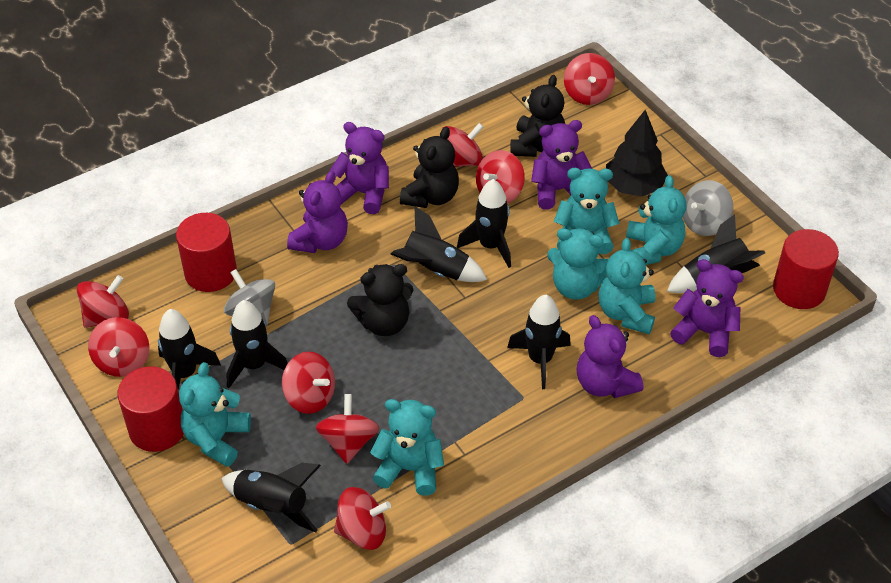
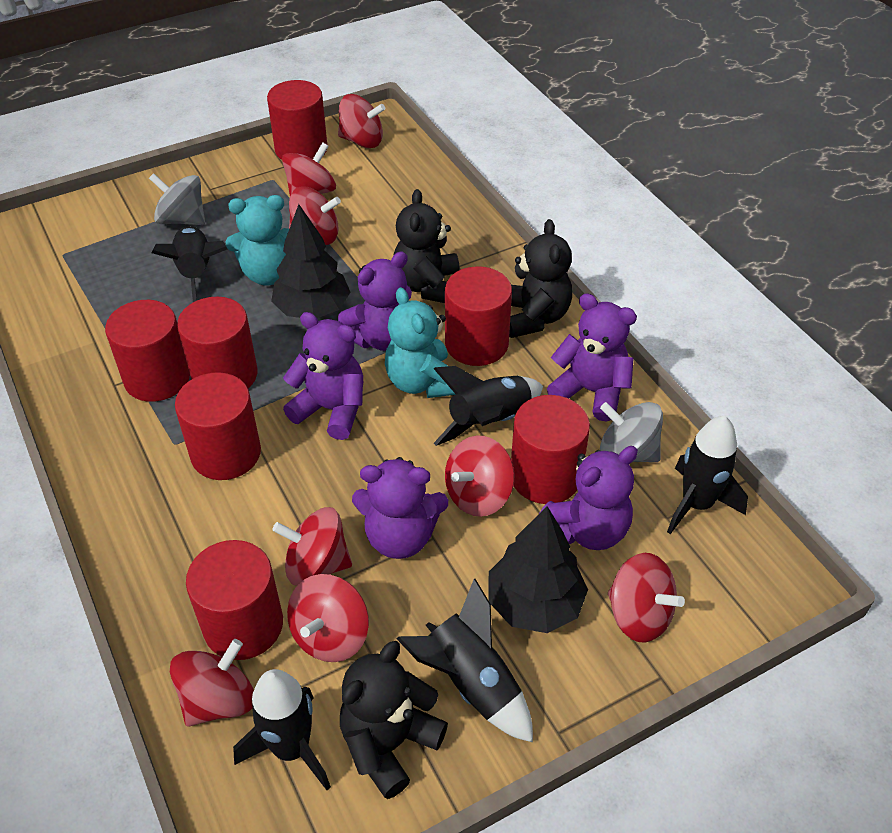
black rocket: [158,309,221,390] [221,463,321,532] [226,300,288,388] [390,206,487,282] [457,179,511,268] [507,295,571,389] [667,214,765,293] = 7 -> [151,226,227,302] [233,669,331,790] [397,579,533,742] [433,366,543,446] [667,415,748,534] = 5
black tree: [606,110,668,197] = 1 -> [271,204,350,318] [488,506,588,633] = 2
red cylinder: [117,366,184,452] [176,213,237,292] [773,229,839,309] = 3 -> [105,300,190,402] [175,372,261,480] [177,296,258,388] [186,540,283,660] [267,80,327,160] [445,266,512,366] [511,395,590,504] = 7
turquoise teddy bear: [179,362,251,467] [370,399,444,496] [547,228,608,300] [554,168,619,255] [598,238,655,334] [626,175,686,265] = 6 -> [225,195,289,285] [385,287,456,398] = 2

